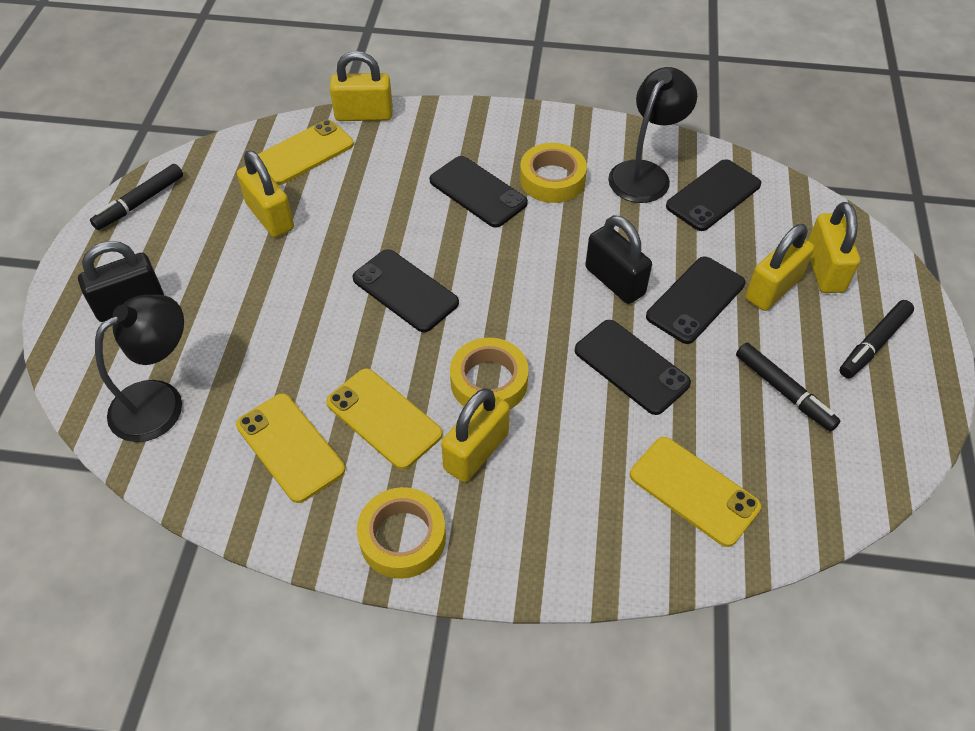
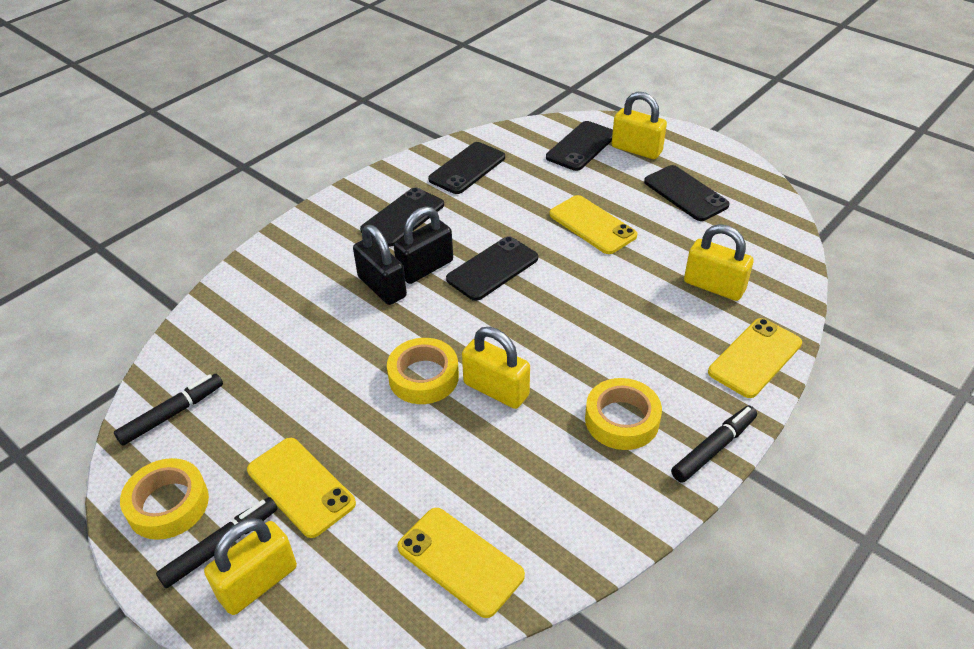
black lamp: [95,295,184,442] [608,67,697,203] = 2 -> none = 0
yellow padlock: [237,150,294,237] [330,51,393,121] [441,388,510,482] [746,224,814,311] [808,202,860,293] = 5 -> [204,518,297,615] [462,327,530,409] [612,92,667,159] [684,224,754,301] = 4

